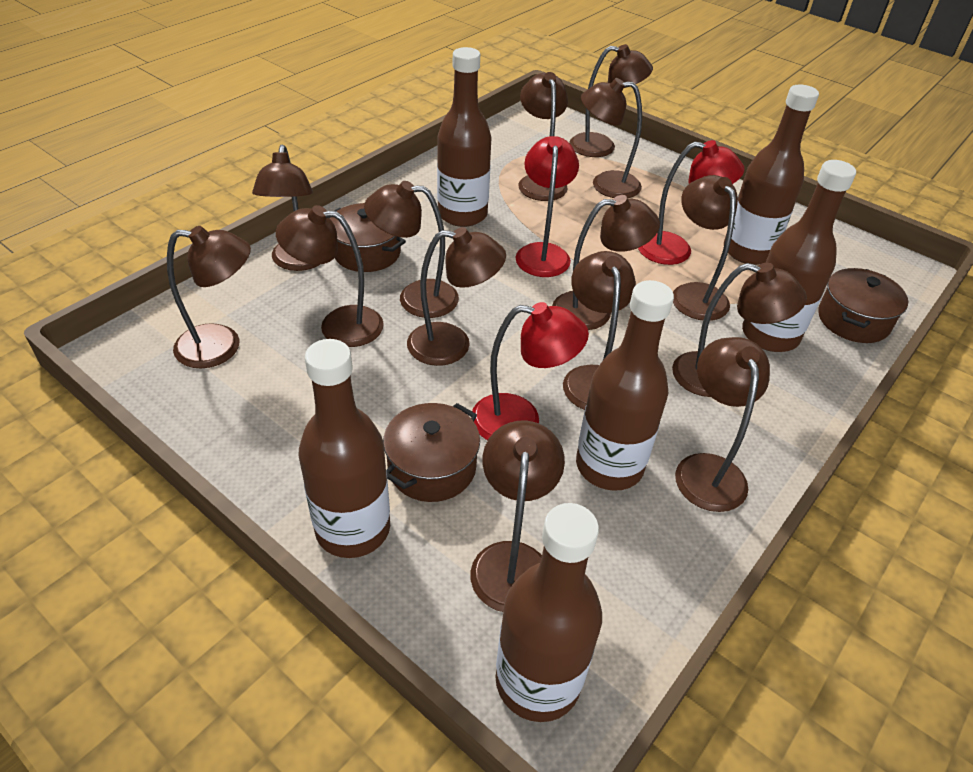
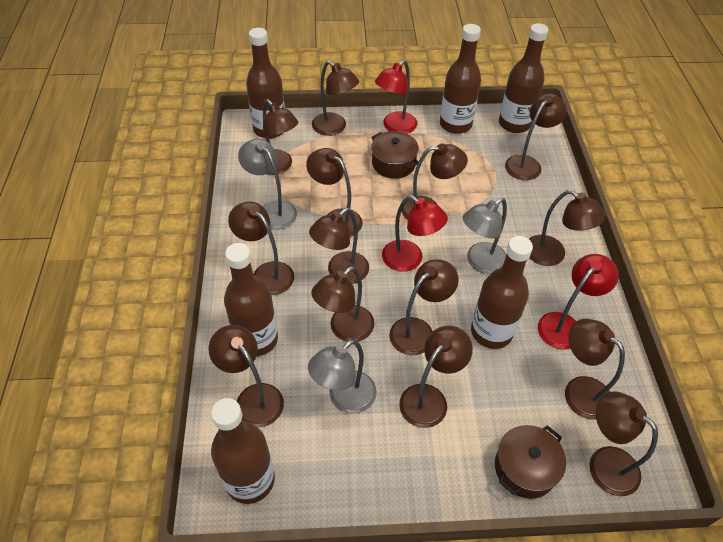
brown pot: [329,203,406,272] [383,403,480,502] [818,268,908,343] = 3 -> [371,131,419,179] [495,425,566,499] = 2
grey lamp: none = 0 -> [238,139,297,230] [308,339,377,414] [463,198,507,274] = 3

